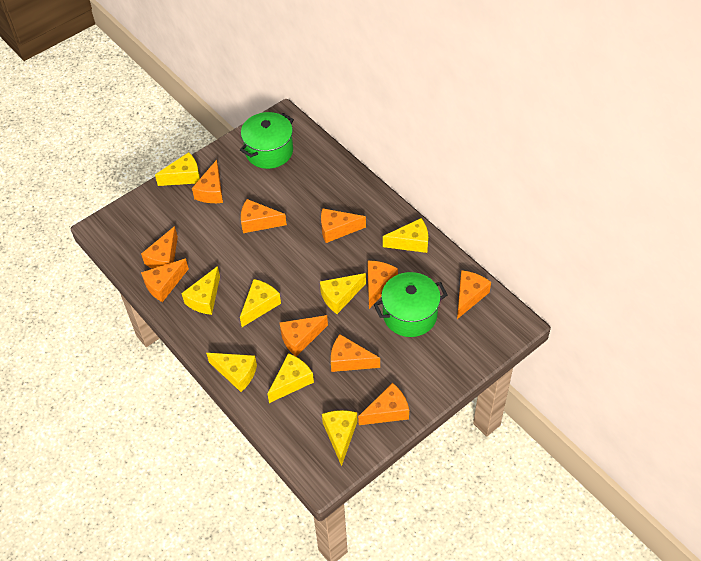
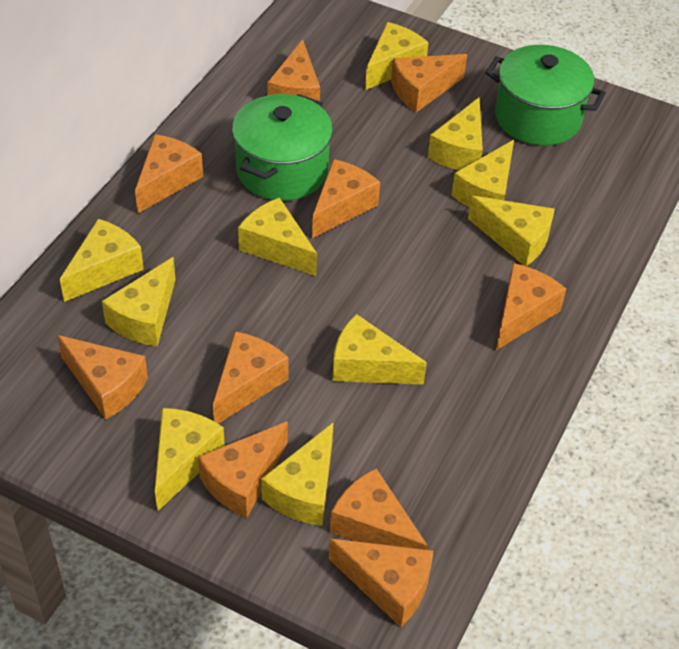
yellow cheese: [155,152,200,186] [182,266,220,315] [206,353,257,392] [240,279,281,327] [268,353,314,403] [320,273,366,314] [322,410,357,466] [383,218,428,253] = 8 -> [60,219,144,302] [102,257,176,347] [155,408,225,512] [238,197,317,276] [261,423,333,526] [332,314,427,385] [365,22,429,90] [428,97,483,170] [451,140,514,208] [468,196,555,266] = 10

